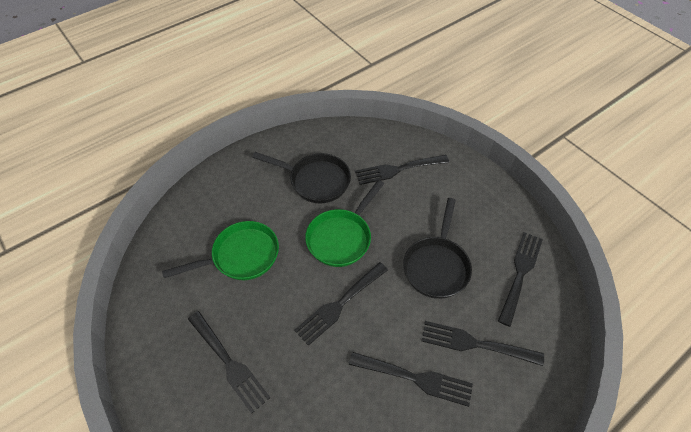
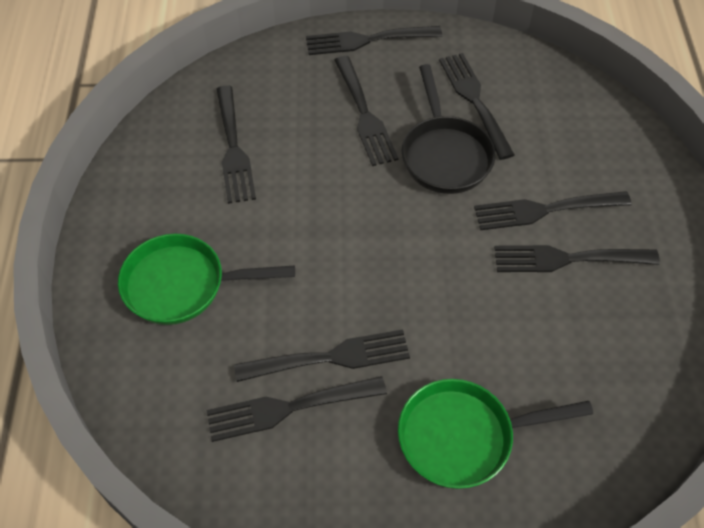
black fork: [188,311,271,413] [294,262,388,346] [349,352,473,407] [355,155,449,185] [422,321,544,366] [498,232,543,327] = 6 -> [206,376,387,442] [216,85,256,204] [234,329,410,382] [306,26,442,55] [334,56,399,166] [439,53,515,160] [474,191,632,230] [494,245,660,272] = 8
black pan: [252,152,351,203] [403,198,472,299] = 2 -> [401,64,496,194] = 1

